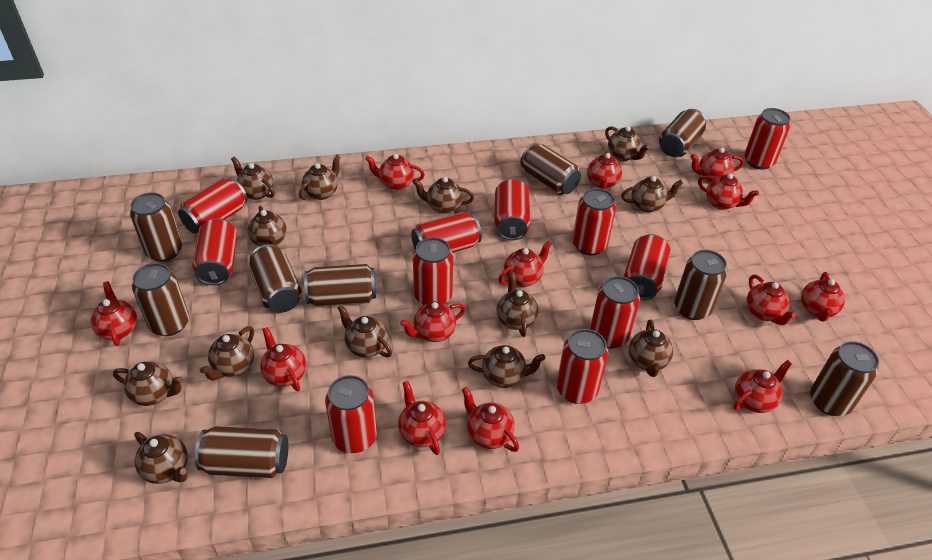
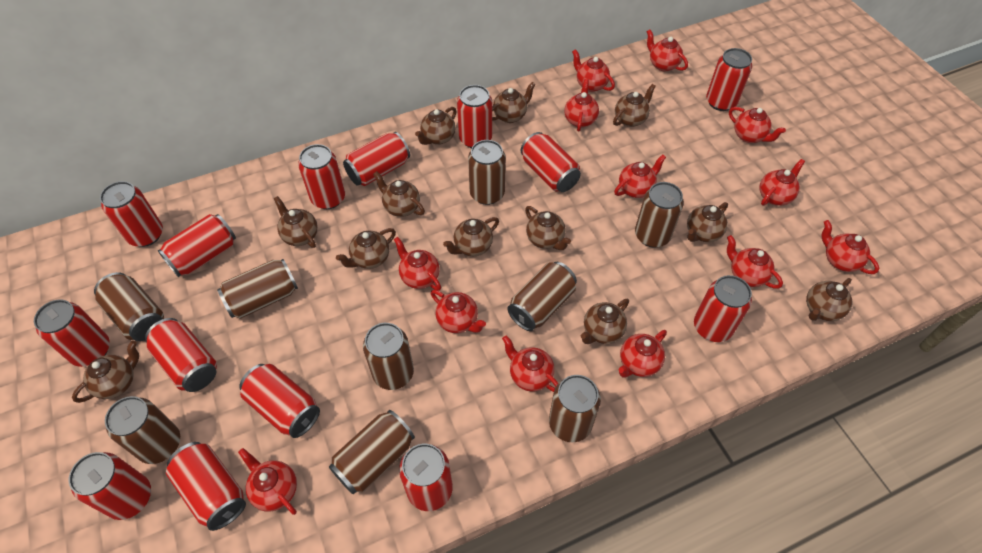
brown teapot: [113,362,182,406] [134,432,188,484] [200,326,254,381] [231,156,275,200] [247,206,287,246] [299,155,341,200] [337,305,392,358] [413,177,474,214] [468,345,545,388] [497,272,538,337] [605,126,650,161] [621,176,683,212] [629,319,673,377] = 13 -> [72,341,139,403] [273,196,318,248] [336,228,396,269] [373,171,425,217] [415,107,457,145] [443,217,499,256] [492,82,536,123] [525,206,571,250] [581,299,629,344] [613,84,656,127] [687,202,728,242] [806,278,852,321] = 12
red can: [178,178,247,234] [192,218,237,286] [325,375,377,453] [411,212,482,253] [413,237,453,305] [494,179,530,240] [557,329,608,404] [572,188,616,255] [590,276,640,348] [624,234,671,300] [744,108,790,169] = 11 -> [34,299,110,367] [69,452,151,520] [100,181,163,247] [145,318,217,392] [158,214,236,277] [166,442,246,531] [239,364,320,438] [298,144,345,209] [343,132,410,186] [399,444,453,511] [457,85,492,148] [521,132,581,192] [694,275,752,342] [706,48,752,111] = 14

